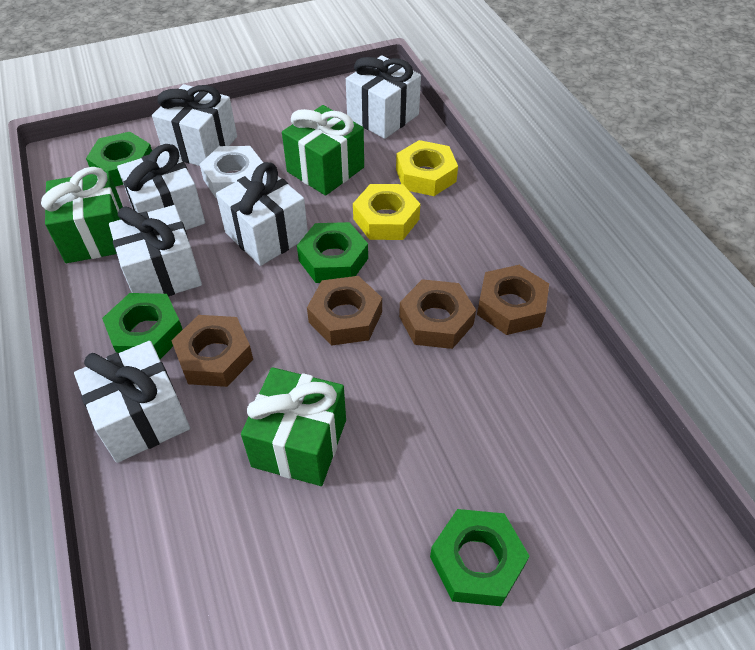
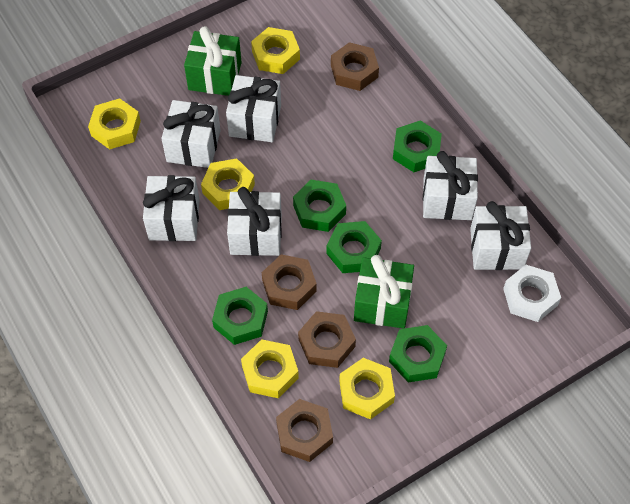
green gift: [41,167,123,263] [241,367,346,486] [282,105,364,196] = 3 -> [184,26,242,96] [354,255,414,329] = 2
green nut: [86,132,152,187] [102,293,183,359] [297,222,368,283] [430,509,529,606] = 4 -> [212,287,268,345] [293,180,346,232] [326,221,382,273] [389,325,447,383] [393,121,442,172] = 5
yellow nut: [353,184,420,240] [396,140,458,196] = 2 -> [88,98,141,150] [201,159,255,210] [241,339,299,398] [251,27,300,74] [339,358,395,420] = 5

